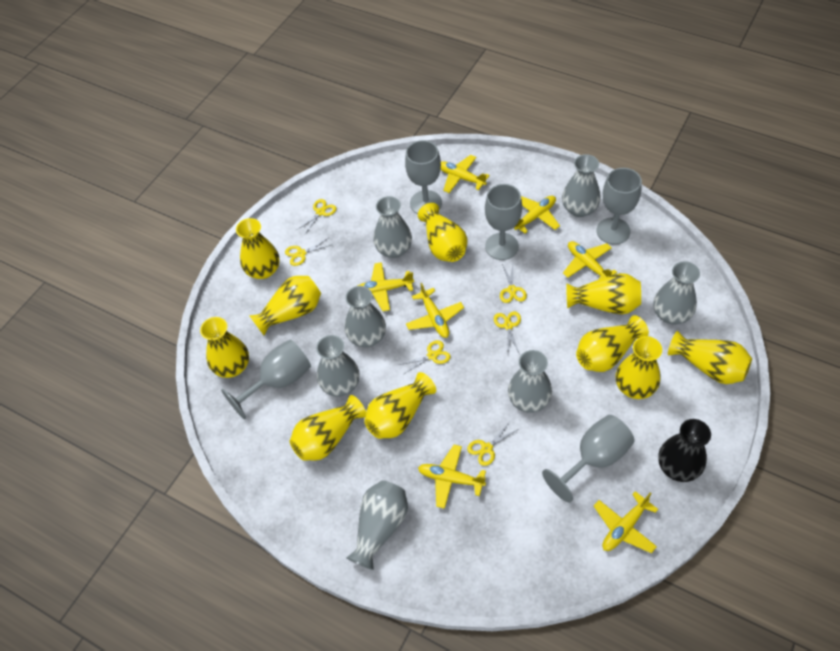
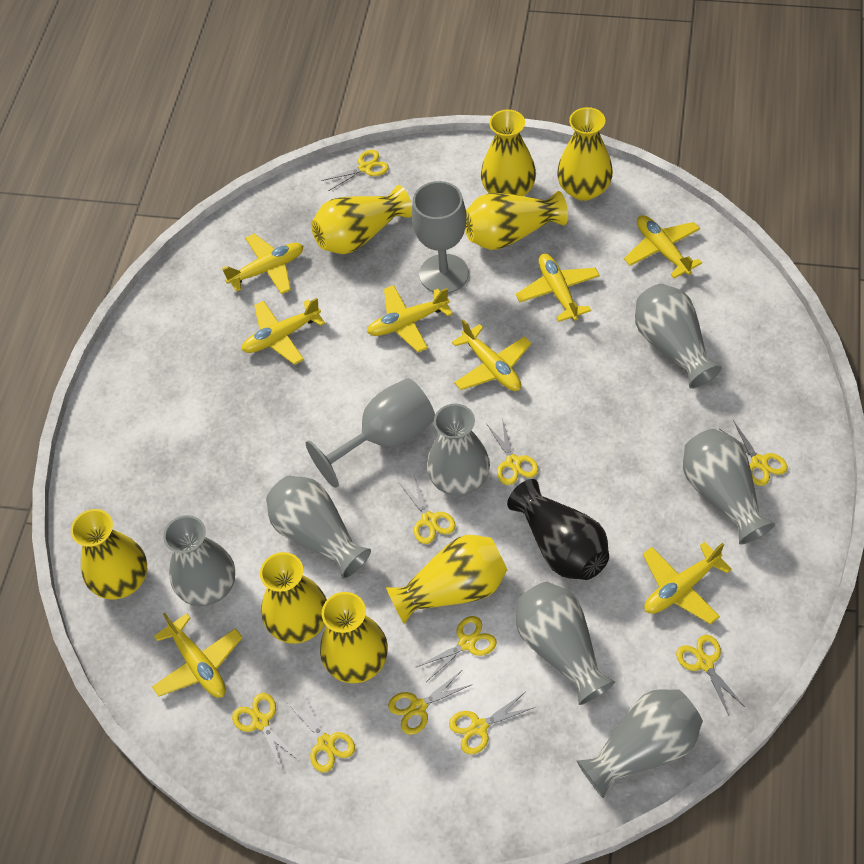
grey goblet: [221,340,311,420] [405,140,442,214] [485,184,522,260] [542,415,635,503] [596,168,642,245] = 5 -> [306,378,435,488] [412,181,469,293] = 2
yellow plane: [358,262,414,311] [406,283,464,338] [418,445,486,509] [441,155,489,193] [514,196,560,233] [563,241,617,280] [594,491,658,553] = 7 -> [152,612,243,698] [222,233,303,294] [241,298,325,365] [367,285,453,352] [452,319,531,391] [516,253,600,322] [624,215,702,278] [643,542,732,624] = 8
yellow scissors: [285,238,333,266] [297,199,336,234] [399,340,451,374] [467,423,518,466] [494,311,521,353] [500,264,527,303] = 6 -> [232,693,298,773] [288,692,355,773] [321,150,388,191] [388,670,473,735] [399,475,456,544] [416,616,497,682] [449,692,535,755] [487,418,538,485] [676,635,745,715] [720,420,787,486] = 10
yellow vase: [200,317,249,378] [236,218,280,279] [250,276,321,335] [290,395,366,461] [364,372,436,439] [418,203,468,262] [567,273,641,314] [576,315,649,372] [616,336,662,399] [668,331,752,384] = 10 -> [71,509,147,600] [260,552,327,644] [311,185,412,254] [320,592,388,683] [386,535,507,624] [465,191,568,250] [481,109,536,196] [557,107,613,201] = 8

